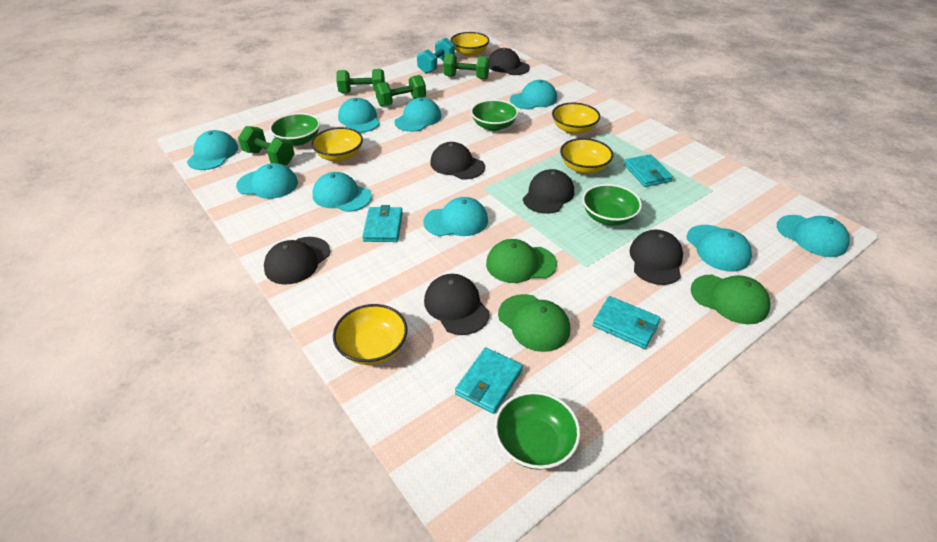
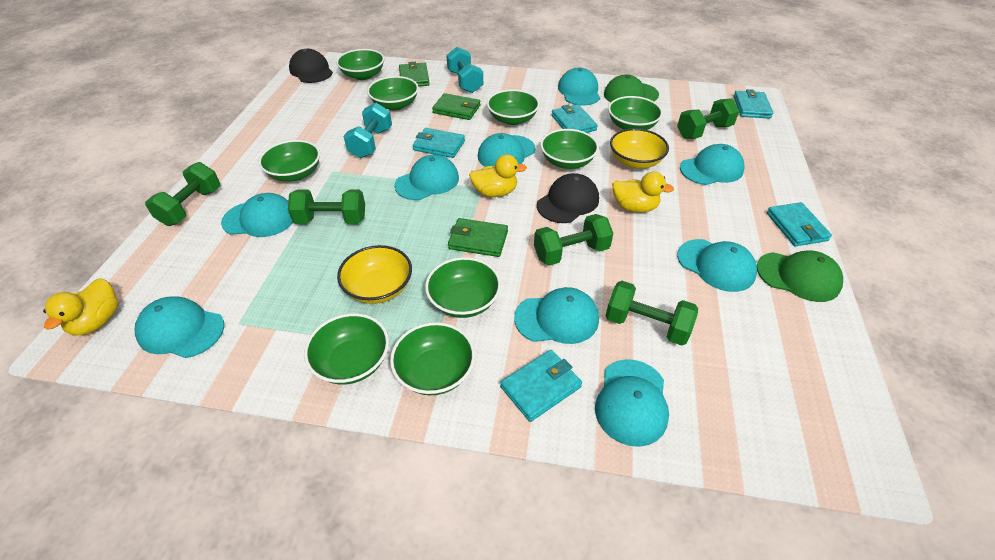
black cap: [264,237,330,285] [424,274,490,335] [430,142,485,179] [488,48,530,75] [523,169,574,214] [629,229,683,285] = 6 -> [289,49,333,83] [537,173,599,223] = 2
green bowl: [270,113,320,146] [471,100,518,131] [494,391,580,470] [582,184,642,226] = 4 -> [258,140,320,182] [304,313,389,385] [336,49,384,80] [367,76,419,110] [390,322,475,395] [425,257,501,318] [487,89,540,125] [540,129,599,169] [608,96,663,130] = 9
green cap: [486,239,557,283] [498,294,570,352] [691,274,770,324] = 3 -> [604,75,659,102] [757,250,843,302] = 2
green dumbbell: [238,126,295,165] [336,69,385,93] [375,75,426,107] [443,54,490,79] = 4 -> [145,162,220,226] [288,189,365,224] [534,214,613,266] [605,281,698,346] [677,98,739,139] = 5
green wallet: none = 0 -> [399,62,429,87] [432,93,480,120] [448,218,508,257] = 3
turquoise dumbbell: [417,38,455,74] = 1 -> [344,103,392,158] [446,47,483,93] = 2
turquoise wallet: [362,205,403,242] [455,347,523,414] [593,296,661,349] [624,154,673,187] = 4 -> [413,128,465,158] [500,350,582,422] [552,104,598,133] [733,89,774,118] [767,202,832,246] = 5
yellow bowl: [311,127,363,162] [333,304,408,365] [450,32,490,57] [552,103,600,134] [560,138,613,174] = 5 -> [337,245,412,304] [610,128,669,169] = 2
yellow duck: none = 0 -> [43,278,118,335] [469,154,527,197] [612,171,674,213] = 3

